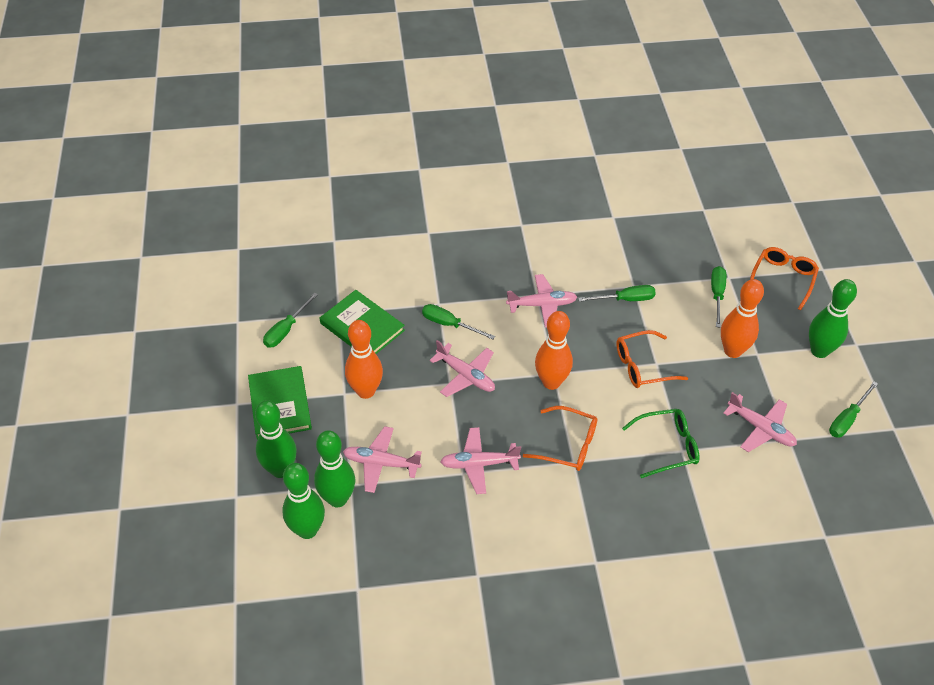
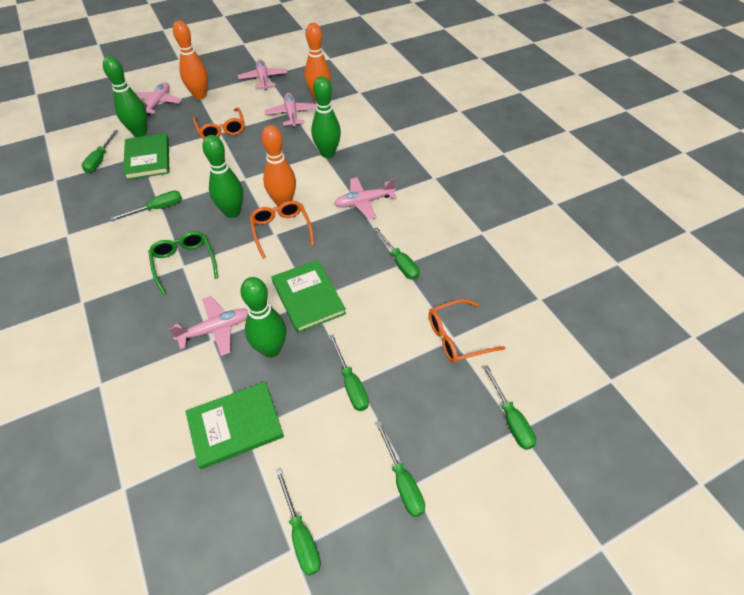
green book: [248,366,312,439] [320,290,405,354] = 2 -> [123,133,170,180] [185,382,284,469] [271,260,346,333] = 3
green screwdriver: [263,292,318,348] [422,304,495,340] [578,285,656,302] [711,266,726,328] [829,382,878,438] = 5 -> [82,130,118,173] [110,191,182,221] [275,469,321,576] [329,335,369,411] [374,227,420,280] [375,421,425,517] [483,365,536,450] = 7

